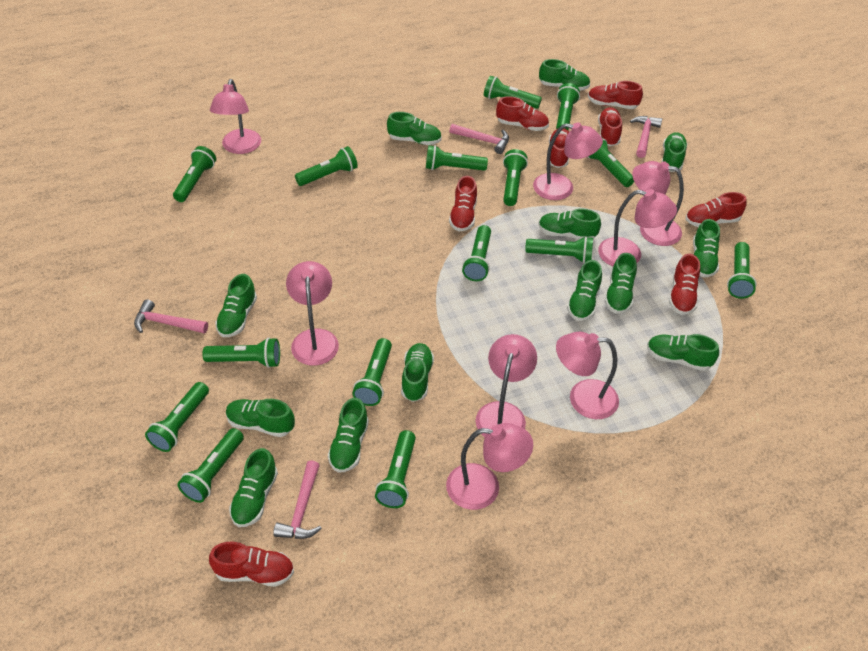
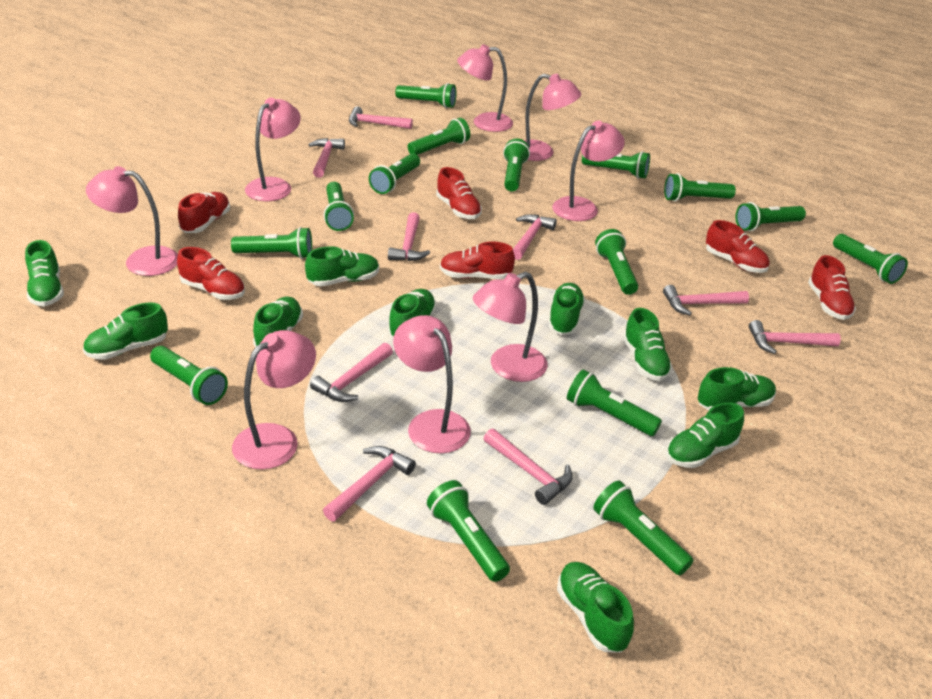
green shoe: [215,274,257,337] [226,399,295,437] [229,448,278,527] [328,398,369,473] [387,112,442,145] [401,343,434,402] [538,208,601,239] [539,59,590,91] [567,260,602,321] [605,253,637,314] [647,334,719,371] [662,132,687,172] [693,219,720,277] = 13 -> [25,240,64,306] [83,302,168,360] [253,297,303,347] [305,247,379,286] [388,289,437,338] [548,283,585,335] [557,562,634,653] [623,308,673,381] [666,402,744,468] [698,367,776,410] = 10
pink hammer: [134,299,208,334] [273,460,322,539] [449,124,509,154] [630,116,662,158] = 4 -> [308,138,345,178] [310,343,393,402] [323,446,416,521] [349,106,413,129] [388,212,430,261] [483,428,573,505] [513,214,557,260] [663,285,749,316] [749,320,841,354] = 9
red shoe: [209,541,294,587] [449,176,477,231] [496,96,549,131] [549,128,569,168] [588,81,643,109] [598,107,622,146] [669,254,700,315] [686,192,747,227] = 8 -> [177,247,245,300] [178,192,230,233] [436,167,482,219] [440,242,515,279] [706,220,770,273] [808,255,856,320] = 6

